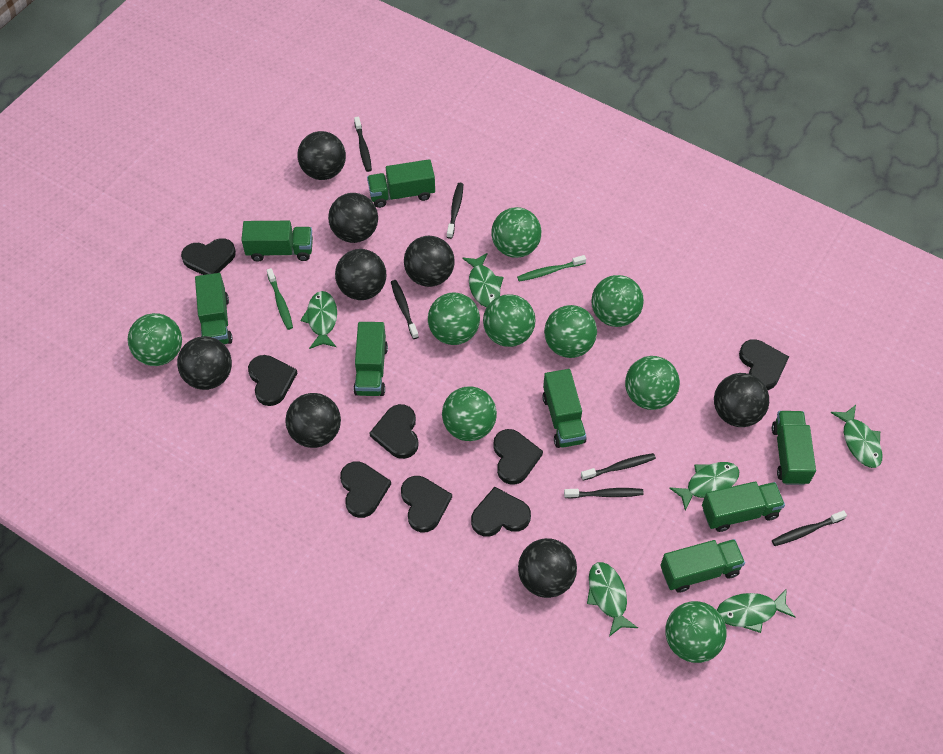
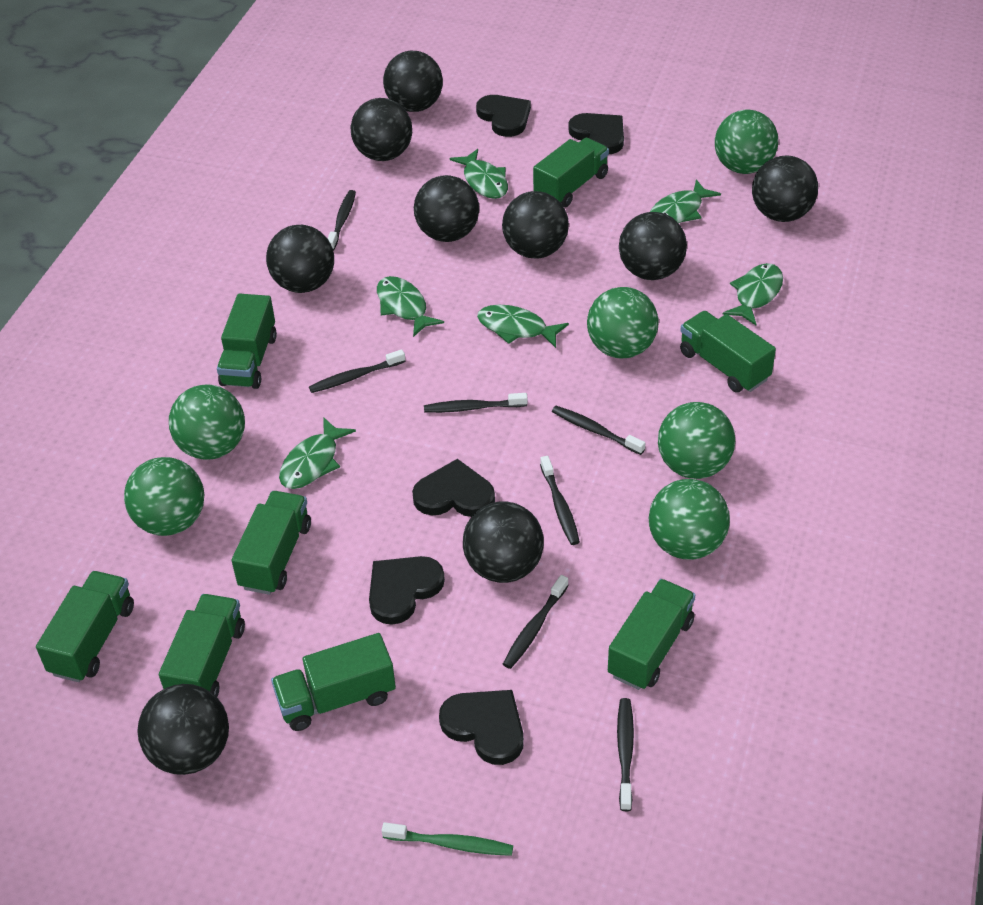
black ball: [177,336,232,390] [285,393,341,448] [297,131,346,180] [328,193,378,243] [335,249,386,300] [404,236,455,287] [518,538,577,598] [714,373,769,427] = 8 -> [137,684,229,775] [266,225,334,293] [350,98,412,161] [383,51,443,112] [414,175,479,242] [463,501,544,583] [502,191,569,259] [619,212,687,280] [752,156,818,222] = 9
black heart: [181,238,236,275] [248,355,297,406] [340,461,391,518] [370,404,419,459] [401,476,452,533] [471,487,531,537] [493,429,543,485] [739,339,789,390] = 8 -> [369,556,445,625] [412,459,495,517] [439,690,524,765] [476,95,531,137] [568,113,624,154] = 5
black toothbrush: [354,117,372,172] [391,280,419,339] [447,183,463,239] [564,488,644,499] [581,453,656,480] [772,510,847,546] = 6 -> [309,349,405,393] [328,190,356,251] [424,393,528,413] [503,575,569,669] [540,456,580,545] [552,406,645,455] [617,698,634,811] = 7
green ball: [127,313,182,366] [428,293,480,345] [442,386,497,441] [483,294,535,347] [491,207,541,258] [544,305,597,358] [591,275,644,327] [625,356,680,410] [665,601,727,663] = 9 -> [124,457,204,536] [169,384,245,460] [587,287,658,358] [649,479,730,560] [658,402,735,479] [715,110,778,174] = 6
green toothbrush: [267,268,293,330] [517,255,586,282] = 2 -> [382,822,513,856] = 1

